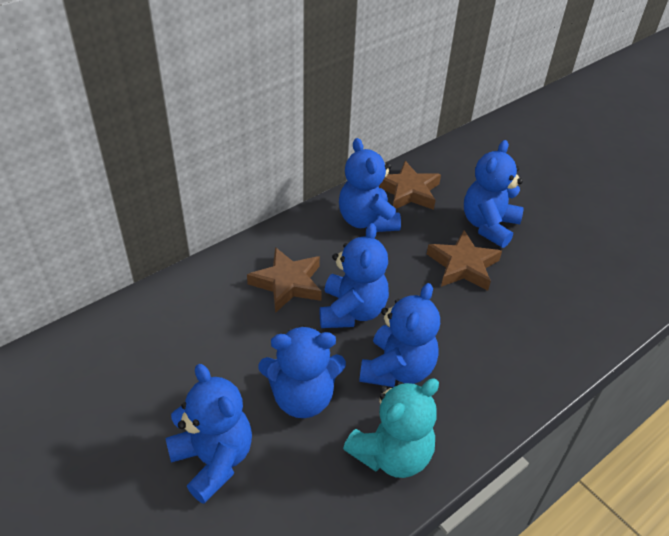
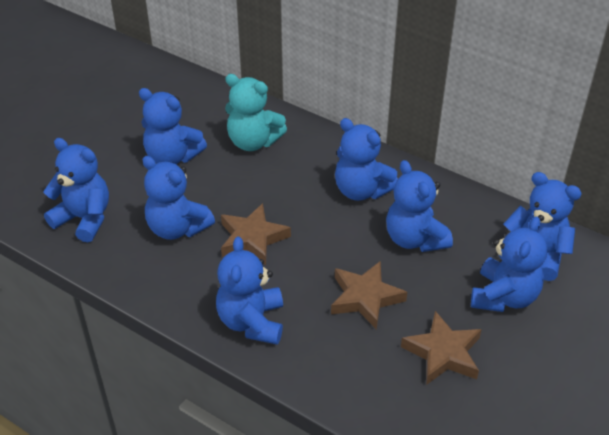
blue teddy bear: [165,364,252,504] [259,325,346,418] [320,223,389,328] [339,138,401,232] [359,283,440,387] [464,140,524,248] = 6 -> [43,138,109,242] [139,88,207,164] [142,156,215,240] [216,237,283,345] [335,118,398,201] [386,160,453,252] [471,216,547,312] [499,172,582,281] = 8

